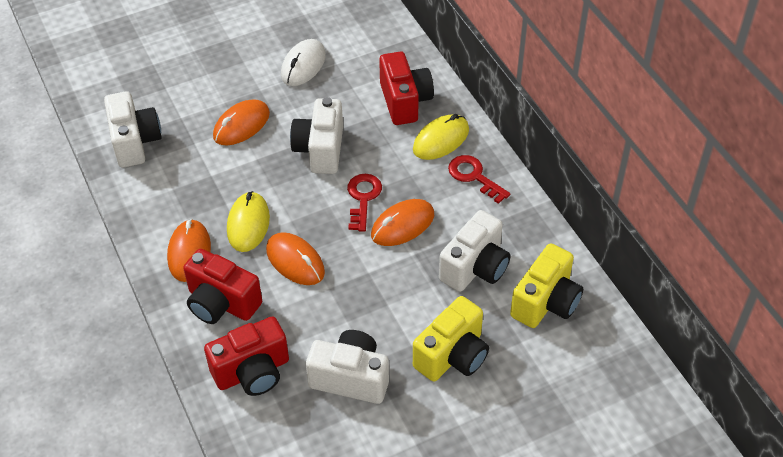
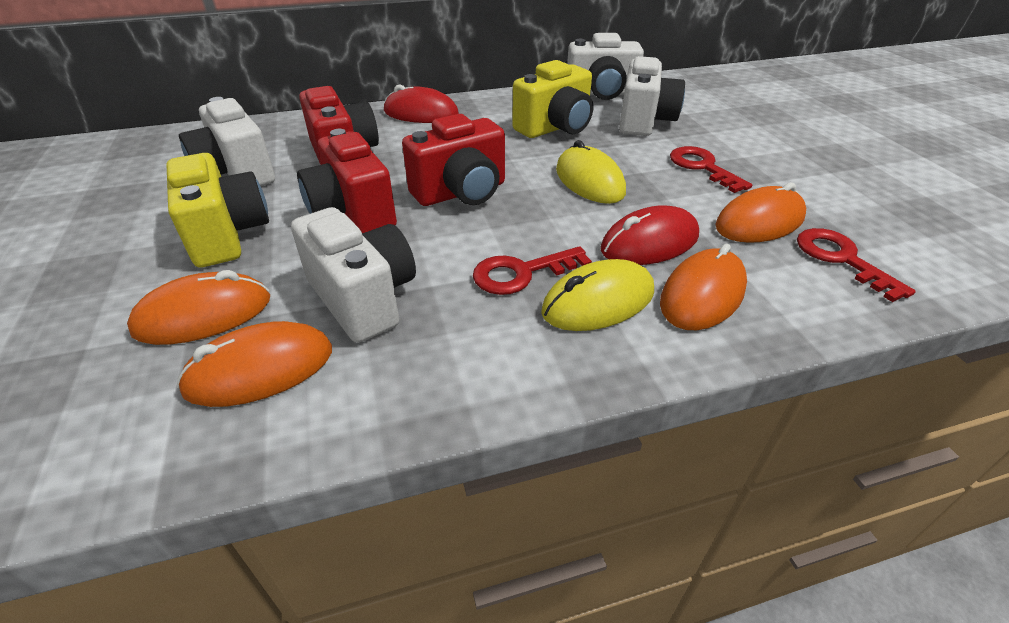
red key: [347,174,382,232] [448,155,510,204] = 2 -> [473,246,592,295] [670,146,753,193] [797,228,916,302] = 3
red mouse: none = 0 -> [384,85,459,123] [601,205,699,265] = 2
white mouse: [281,39,326,86] = 1 -> none = 0

